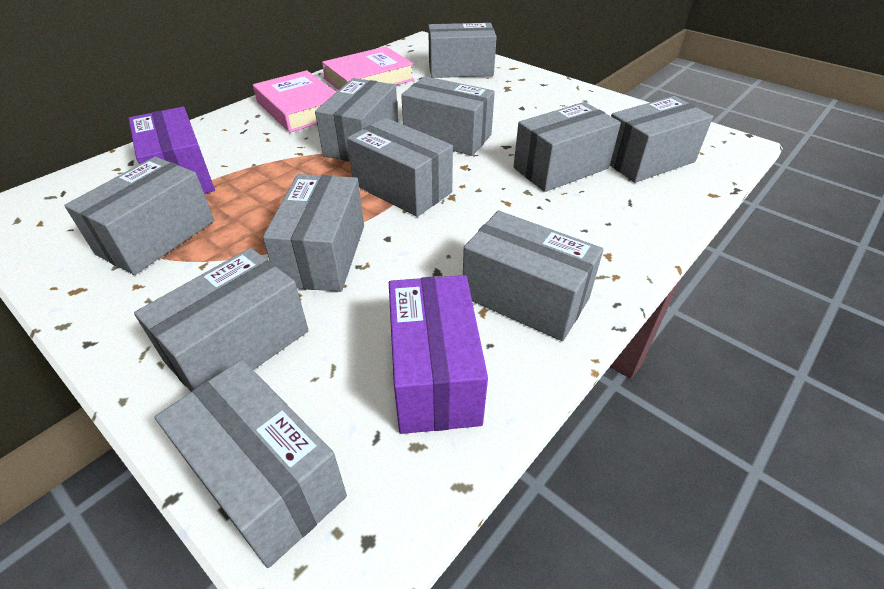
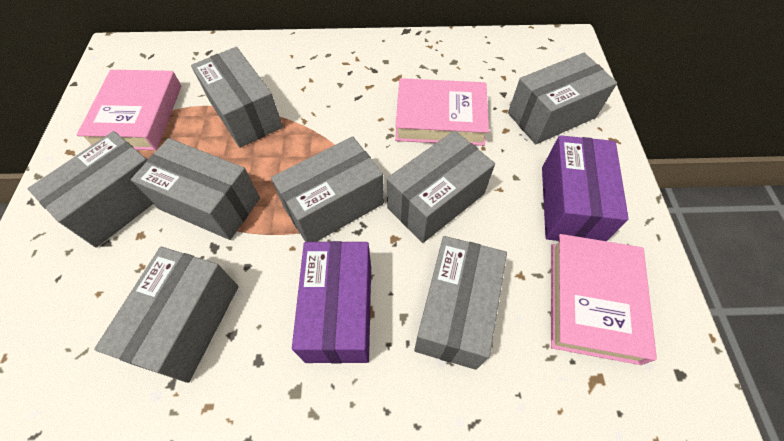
grey box: [64,157,214,275] [134,248,309,392] [155,360,347,568] [263,174,364,292] [315,78,398,162] [347,118,453,217] [401,76,495,156] [428,23,497,78] [463,211,603,341] [513,102,621,192] [610,96,713,183] = 11 -> [28,131,153,248] [94,247,239,383] [131,138,260,240] [191,47,283,148] [271,136,384,242] [387,130,495,243] [414,236,507,370] [508,53,617,144] = 8
pink book: [253,70,336,133] [322,46,414,90] = 2 -> [77,70,181,150] [395,78,489,146] [551,234,657,365] = 3

